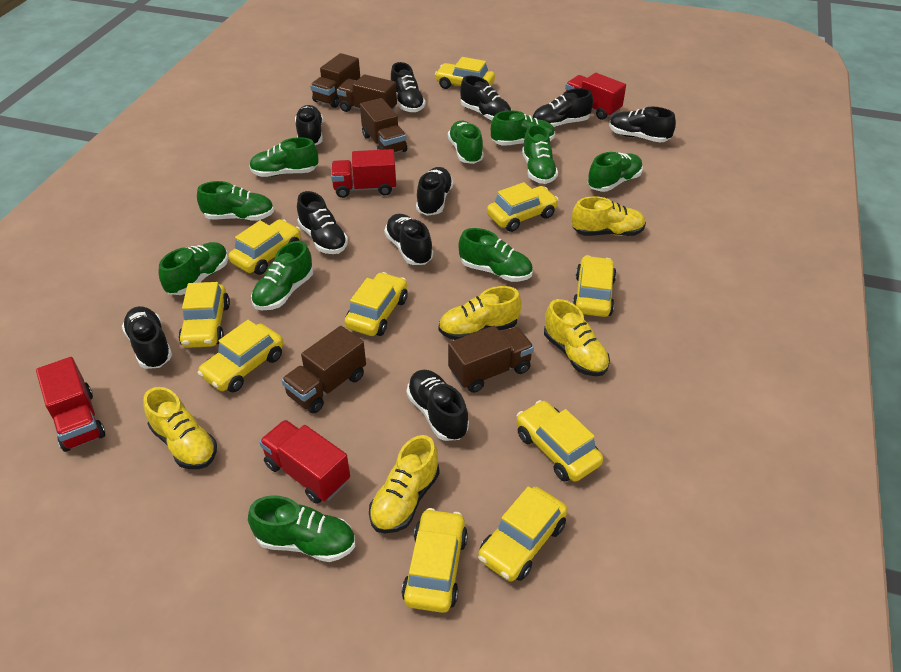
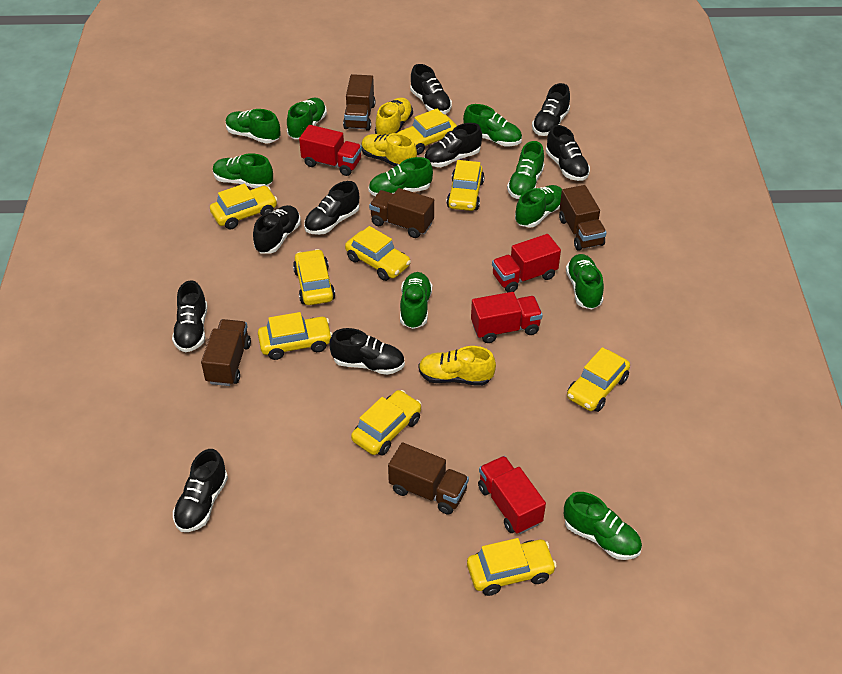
black shoe: [122,306,172,369] [295,105,323,145] [297,191,348,254] [384,214,433,265] [391,62,426,112] [407,370,469,441] [416,167,453,216] [460,76,512,121] [532,88,593,128] [609,107,676,143] = 10 -> [172,280,207,352] [173,449,228,532] [253,205,301,254] [304,181,359,235] [330,328,405,375] [410,64,452,114] [424,123,482,167] [532,83,570,136] [546,125,590,181] = 9
yellow car: [178,282,230,348] [198,320,284,392] [228,219,301,275] [344,272,408,336] [402,508,468,613] [435,57,495,89] [478,486,567,582] [487,182,559,232] [517,400,603,482] [572,255,617,317] = 10 -> [210,184,278,230] [258,312,332,360] [293,249,335,305] [345,226,411,281] [351,390,421,456] [398,108,457,155] [446,160,485,211] [467,538,557,596] [567,347,630,412] = 9
yellow shoe: [144,387,217,469] [369,435,440,534] [439,286,522,340] [544,299,610,376] [572,196,646,236] = 5 -> [361,133,417,167] [375,98,413,135] [419,346,496,386] = 3

